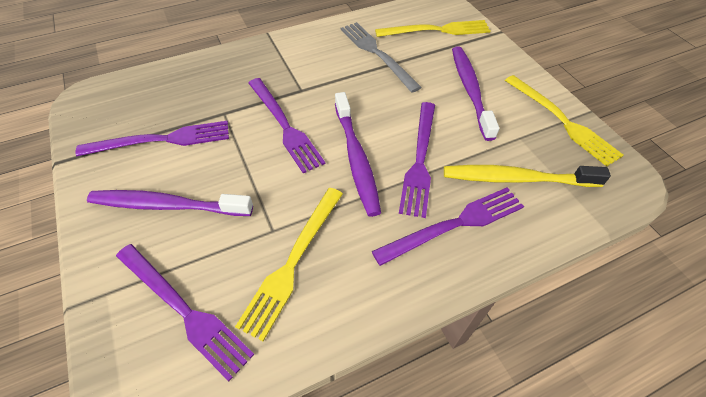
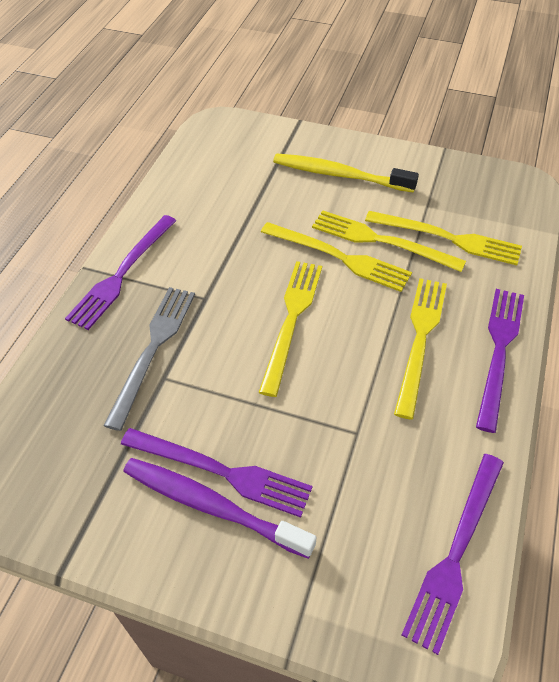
purple fork: [76,121,229,156] [116,244,255,381] [249,78,325,173] [372,187,524,266] [399,102,435,218] = 5 -> [65,215,176,330] [121,428,313,518] [402,454,504,655] [476,289,524,433] = 4
purple toothbrush: [87,190,253,216] [335,92,381,217] [452,46,499,141] = 3 -> [123,458,316,559] = 1
yellow fork: [235,188,343,341] [375,20,490,37] [505,75,624,166] = 3 -> [258,261,322,397] [261,222,412,292] [312,210,466,272] [365,211,522,265] [394,278,447,420] = 5

